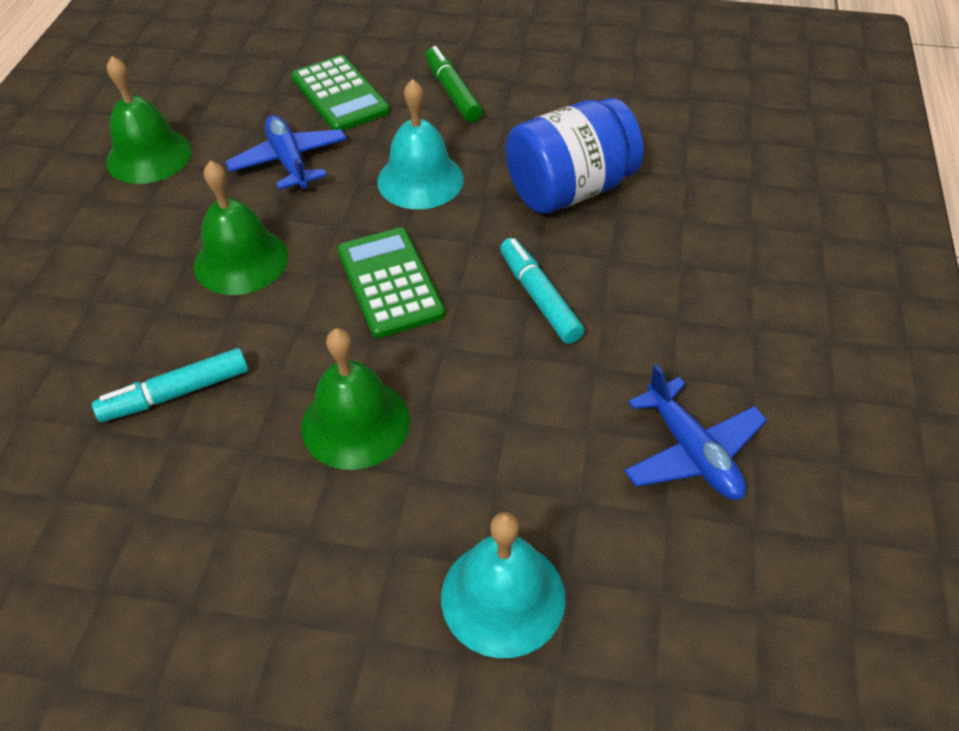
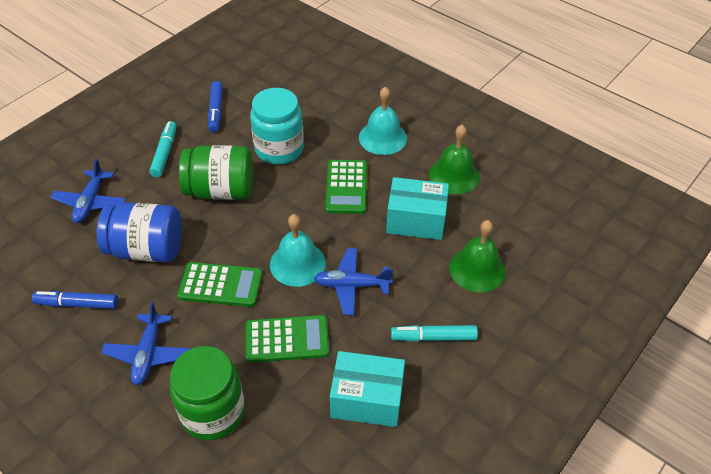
blue marker: none = 0 -> [32,291,118,309] [208,81,223,132] = 2
blue plane: [225,115,347,192] [624,364,767,500] = 2 -> [50,158,126,223] [101,302,191,385] [314,248,393,315] = 3
green bell: [106,56,192,184] [194,160,288,295] [301,328,410,470] = 3 -> [429,125,480,194] [449,220,506,292] = 2
green calculator: [291,55,390,131] [337,228,445,338] = 2 -> [177,262,263,307] [245,315,329,363] [325,160,367,214] = 3
green jar: none = 0 -> [169,346,245,440] [179,145,253,200] = 2
green marker: [425,46,482,122] = 1 -> none = 0
turquoise box: none = 0 -> [330,351,405,427] [386,177,449,240] = 2
turquoise jar: none = 0 -> [250,88,304,165] = 1

